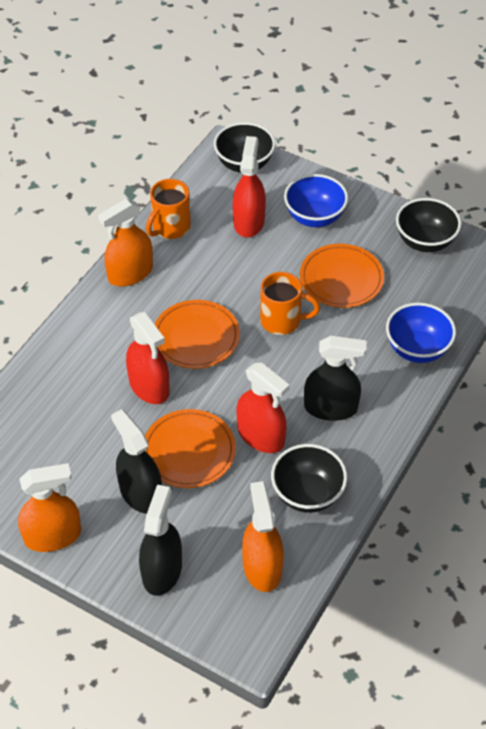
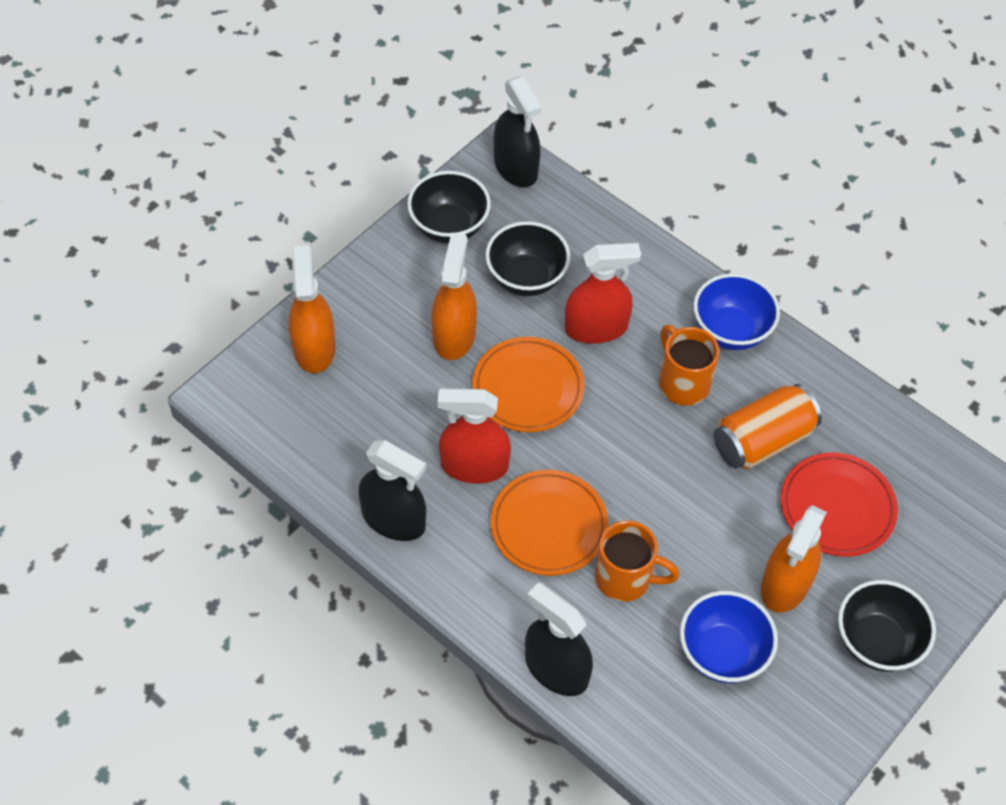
orange can: none = 0 -> [714,384,822,469] = 1
orange plate: [145,409,236,488] [154,300,240,369] [300,244,384,308] = 3 -> [472,337,585,432] [490,470,608,576] = 2
red plate: none = 0 -> [780,453,898,557] = 1
red spray bottle: [126,312,170,404] [233,136,266,237] [236,362,290,453] = 3 -> [437,388,511,483] [565,243,641,344] = 2

